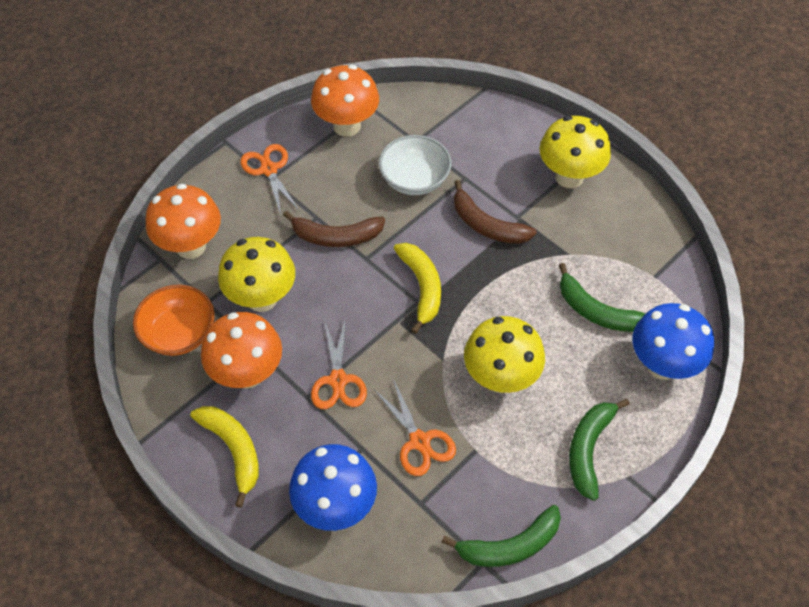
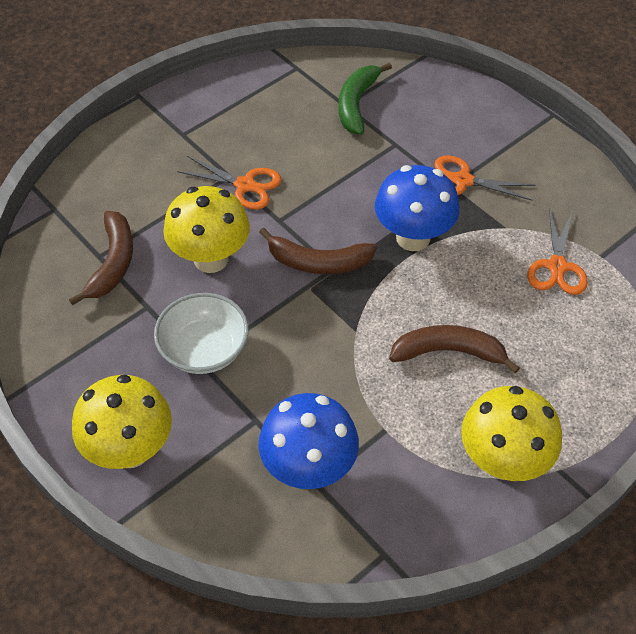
brown banana: [283,211,385,247] [454,180,537,244] = 2 -> [69,211,133,305] [259,228,377,274] [389,325,520,373] = 3
green banana: [442,505,561,567] [559,263,645,332] [569,399,630,501] = 3 -> [339,63,392,135] = 1
orange bowl: [133,284,215,356] = 1 -> none = 0
orange mushroom: [146,184,221,259] [201,312,282,389] [311,65,379,137] = 3 -> none = 0
yellow banana: [190,406,259,508] [394,243,441,334] = 2 -> none = 0

